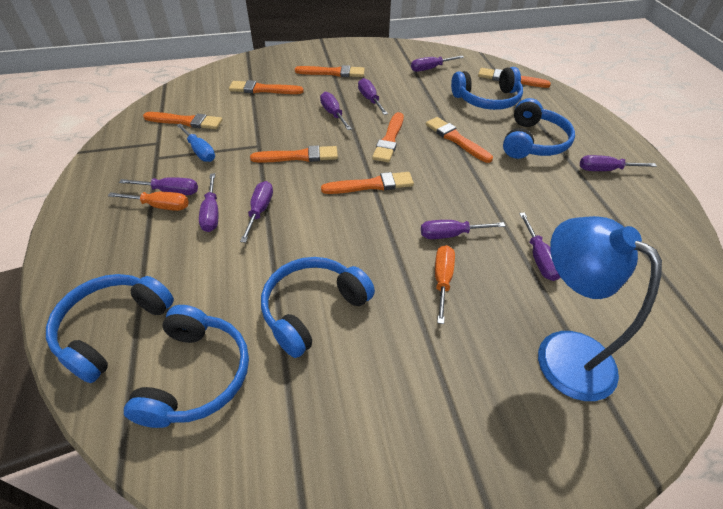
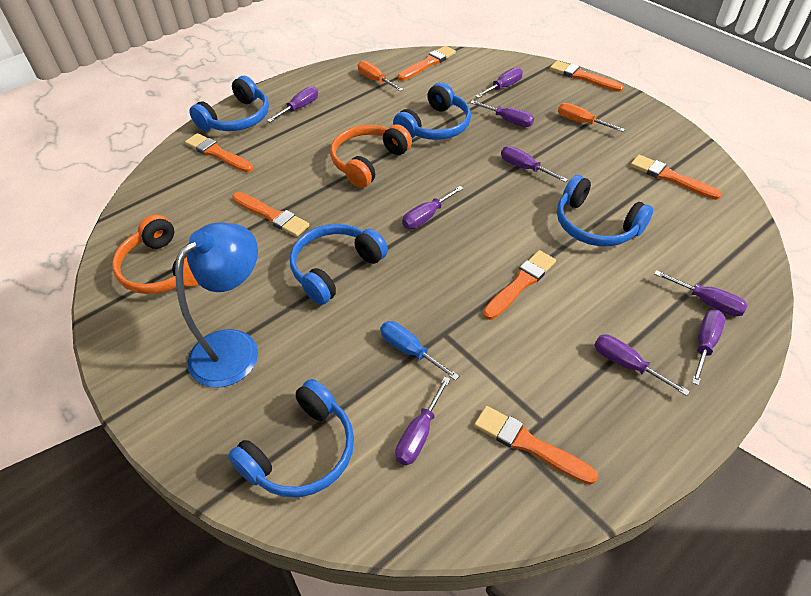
orange brush: [143,112,222,129] [229,80,304,94] [250,145,338,162] [295,65,365,77] [321,172,414,194] [372,112,404,162] [426,117,493,163] [478,68,551,88] = 8 -> [185,133,253,172] [232,192,309,237] [398,46,456,81] [474,406,598,485] [483,250,556,320] [550,60,624,92] [630,155,722,200] = 7
orange headphones: none = 0 -> [112,214,199,294] [330,124,412,188] = 2

